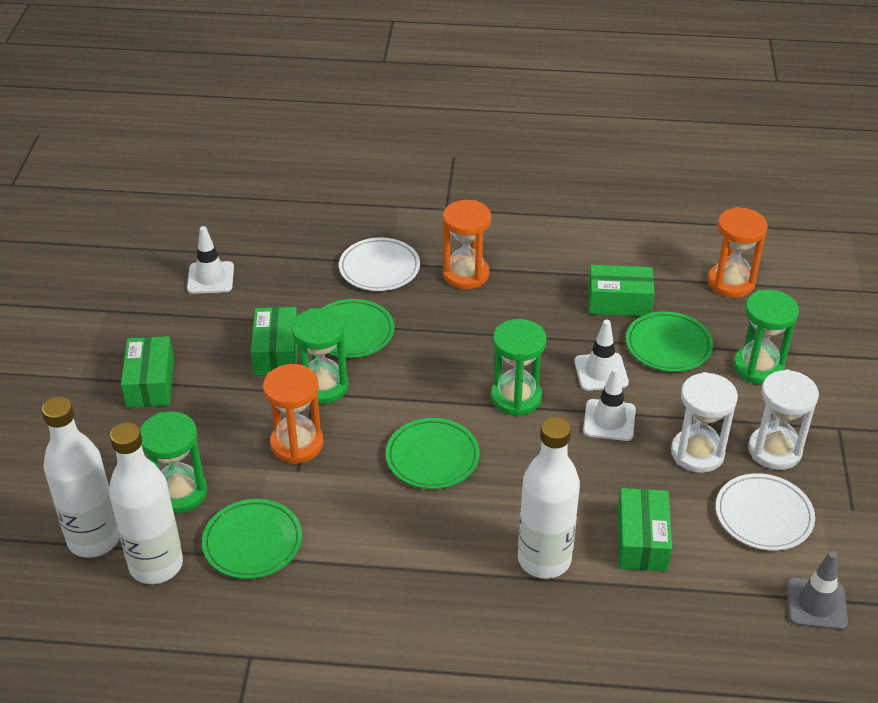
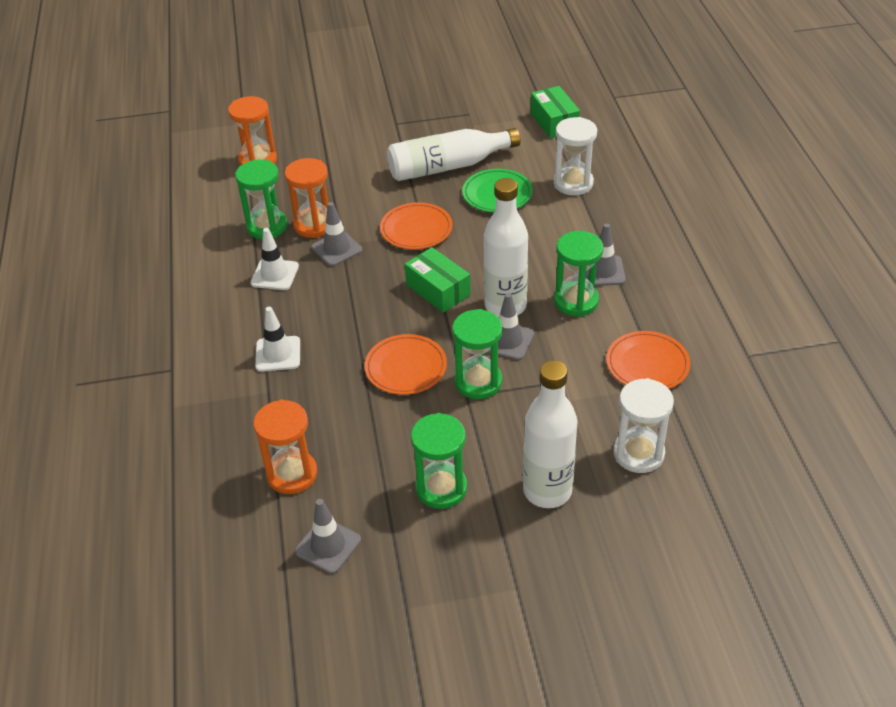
green box: [121,336,174,408] [251,307,298,375] [588,265,655,316] [617,488,672,572] = 4 -> [405,247,471,313] [531,86,580,138] = 2
green plate: [202,499,302,579] [323,299,395,358] [386,418,480,489] [626,311,713,372] = 4 -> [462,169,533,213] = 1
grey traffic cone: [787,551,848,630] = 1 -> [295,499,361,574] [311,202,362,266] [486,293,534,360] [586,223,626,286] = 4
orange plate: none = 0 -> [364,334,447,395] [380,202,453,250] [606,331,691,389] = 3
white plate: [339,238,420,291] [716,473,815,551] = 2 -> none = 0
white traffic cone: [187,226,234,294] [574,320,629,391] [583,368,636,441] = 3 -> [250,228,299,290] [255,307,300,372] = 2

